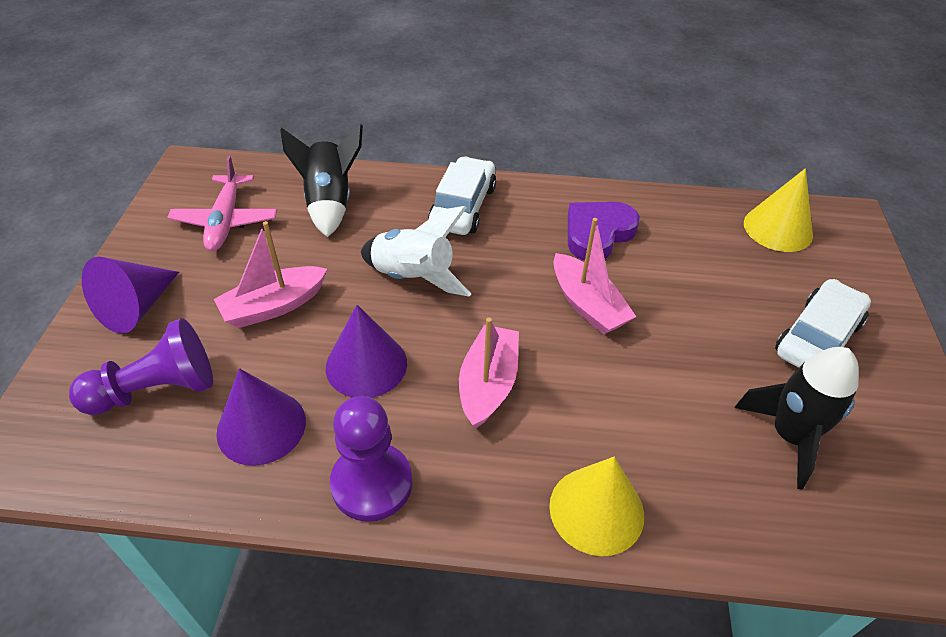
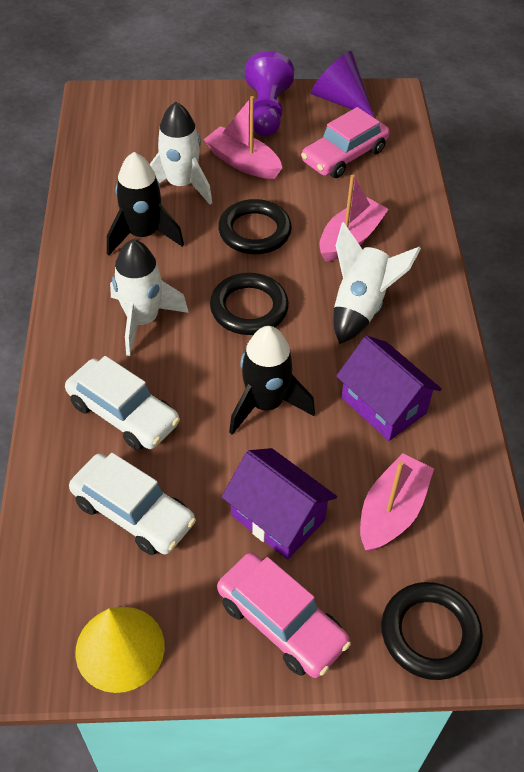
black ring: none = 0 -> [210,273,289,335] [218,199,292,254] [381,582,483,680] = 3
pink car: none = 0 -> [217,553,351,678] [301,107,389,178] = 2
pink plane: [167,156,277,251] = 1 -> none = 0
purple cone: [82,257,179,333] [216,368,306,466] [326,305,407,398] = 3 -> [311,51,375,118] = 1
purple heart: [568,202,640,260] = 1 -> none = 0
purple house: none = 0 -> [221,448,337,559] [336,336,442,441] = 2
purple pawn: [69,318,213,415] [330,396,412,522] = 2 -> [245,51,294,137] = 1
white rocket: [361,206,471,297] = 1 -> [110,239,189,356] [150,102,212,205] [334,222,421,344] = 3
yellow cone: [549,457,644,556] [744,168,813,252] = 2 -> [75,607,165,693] = 1

